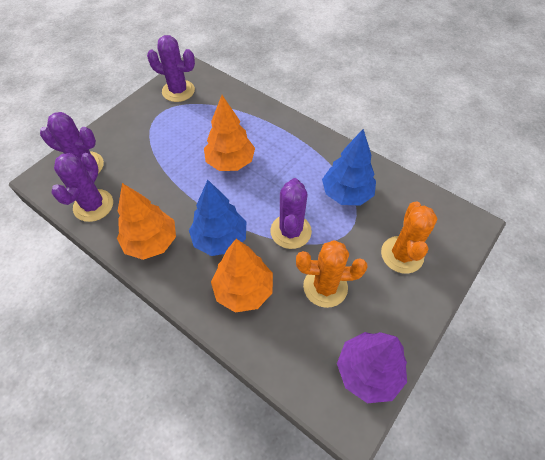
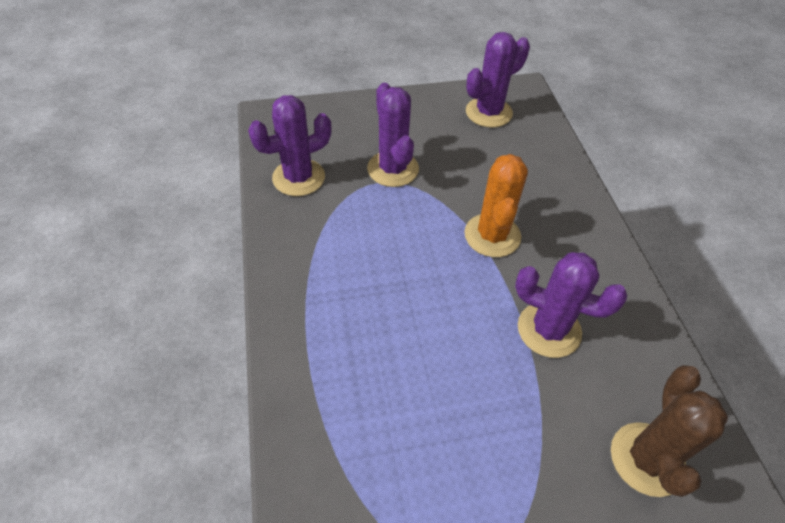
blue tree: [189,180,246,256] [322,129,376,206] = 2 -> none = 0
brown cactus: none = 0 -> [611,365,728,497] = 1
orange cactus: [296,240,368,308] [381,201,438,274] = 2 -> [464,154,528,257] = 1
orange tree: [117,183,176,260] [204,95,255,171] [211,239,273,313] = 3 -> none = 0
purple tree: [337,332,407,403] = 1 -> none = 0

